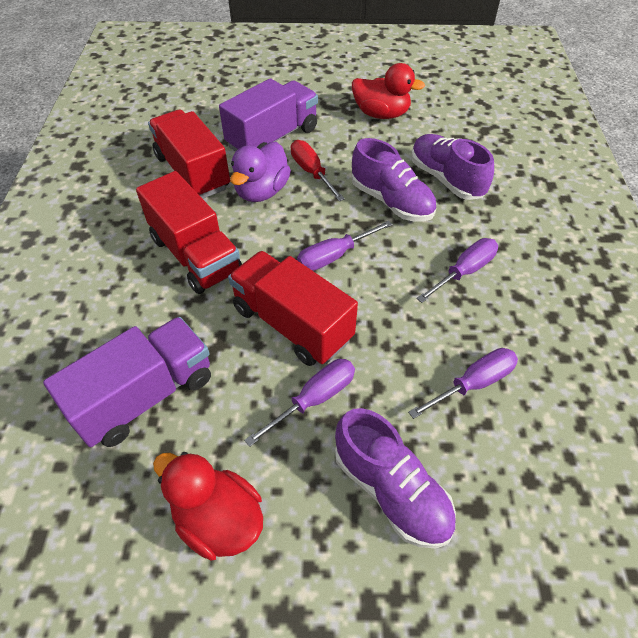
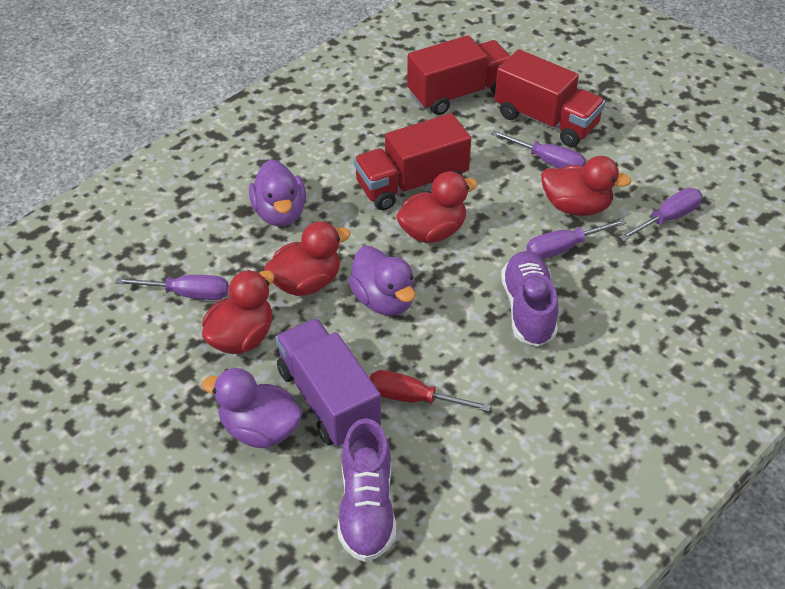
purple duck: [230,142,291,202] = 1 -> [202,368,303,448] [249,159,306,227] [348,246,416,316] = 3
purple shoe: [335,408,456,548] [352,138,436,222] [411,134,494,200] = 3 -> [337,418,396,562] [501,251,558,347] = 2
purple truck: [43,317,211,447] [219,78,318,152] = 2 -> [275,319,381,447] = 1
red duck: [153,452,263,560] [352,63,425,119] = 2 -> [202,270,274,354] [264,222,351,296] [396,171,478,243] [541,156,632,216] = 4

